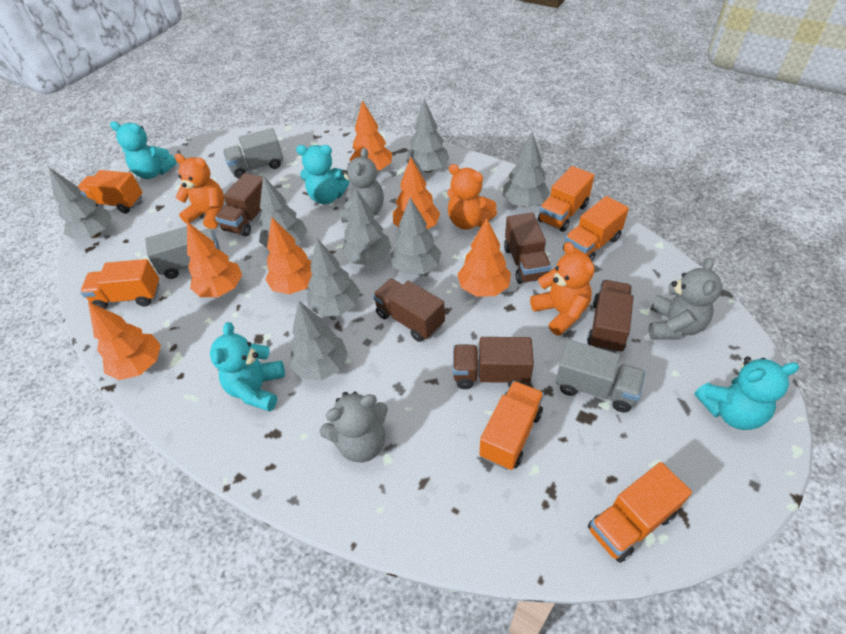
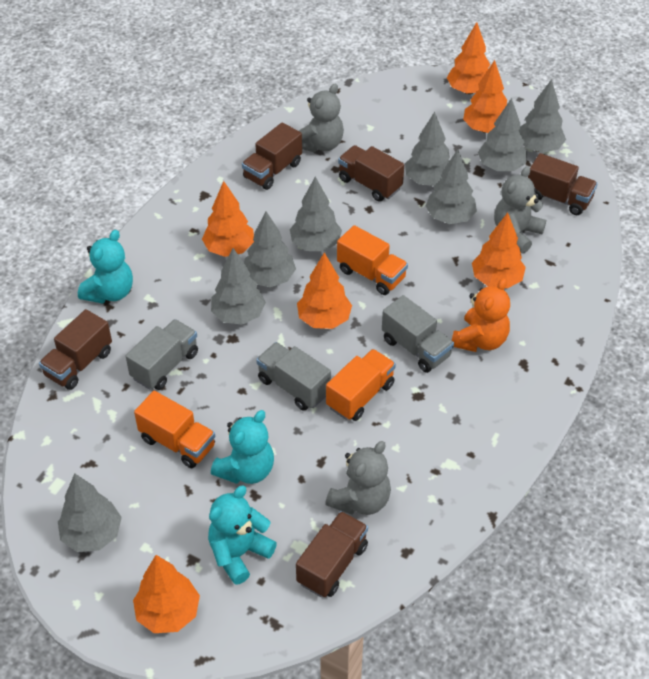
orange teddy bear: [175,154,224,229] [447,164,497,230] [530,242,595,336] = 3 -> [452,278,510,352] = 1
orange truck: [77,170,143,214] [80,259,160,309] [480,381,544,470] [538,166,594,232] [563,196,629,261] [588,462,692,563] = 6 -> [134,391,215,468] [326,349,396,421] [337,225,408,295] = 3
turquoise teddy bear: [110,121,177,179] [210,322,285,411] [296,145,349,204] [694,357,799,430] = 4 -> [78,230,133,304] [208,486,277,585] [211,410,274,484] = 3

